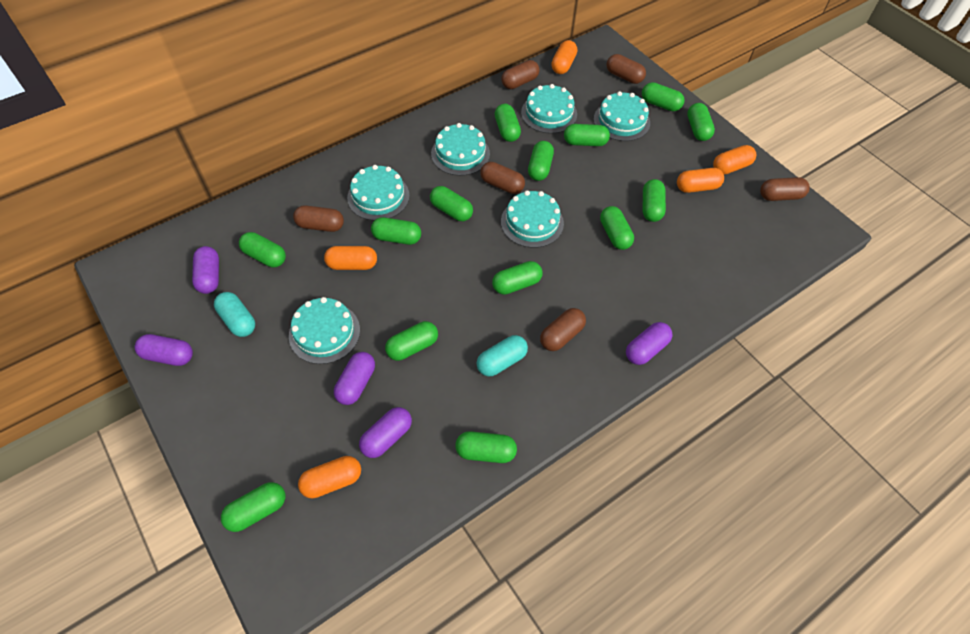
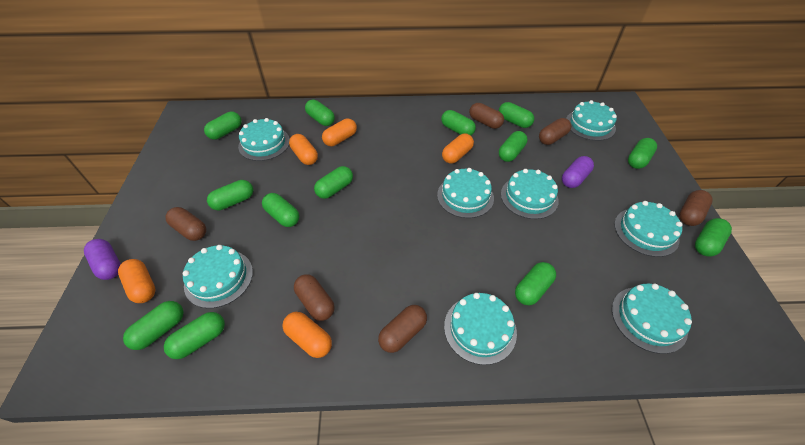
green capsule: [221,482,285,532] [239,232,286,267] [371,217,421,245] [385,321,438,361] [430,186,473,221] [455,431,517,463] [492,261,542,295] [495,104,521,142] [528,141,554,181] [564,124,610,146] [600,206,634,250] [642,82,685,111] [643,179,666,222] [687,103,715,141] = 14 -> [123,301,184,350] [164,312,225,359] [204,112,242,140] [207,180,253,210] [262,193,299,227] [305,100,335,126] [314,166,353,199] [441,110,476,135] [499,102,534,128] [499,131,528,162] [515,262,556,305] [628,138,657,169] [695,218,732,257] = 13
purple capsule: [135,334,193,366] [192,246,219,294] [334,352,375,405] [359,407,412,458] [626,322,673,365] = 5 -> [84,239,121,280] [562,156,594,188] = 2
turquoise cake: [289,297,360,364] [347,165,410,221] [431,123,490,176] [501,190,564,248] [521,84,577,133] [594,91,650,141] = 6 -> [183,245,253,308] [238,118,290,161] [437,168,494,218] [444,293,517,365] [501,169,559,219] [566,100,617,141] [612,284,692,354] [614,201,682,257] = 8
turquoise capsule: [214,292,255,337] [477,335,528,377] = 2 -> none = 0

